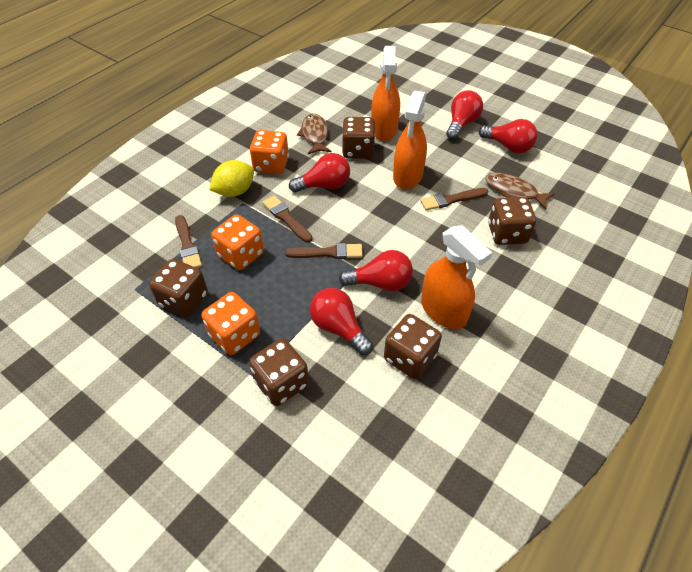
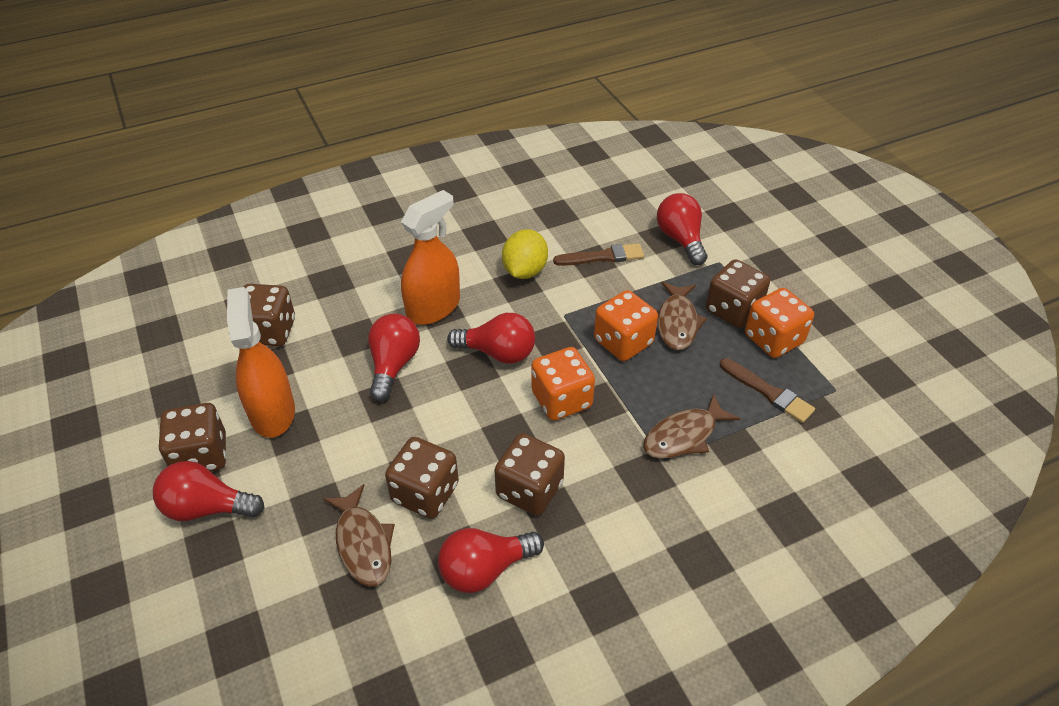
brown brush: [175,215,202,268] [262,196,313,243] [285,243,363,259] [420,188,488,211] = 4 -> [553,243,644,266] [720,358,815,423] = 2
brown fish: [297,114,332,154] [486,173,555,209] = 2 -> [323,484,395,587] [643,394,740,459] [658,282,707,350] = 3
orange spray bottle: [371,46,400,141] [393,90,427,189] [421,225,492,329] = 3 -> [227,287,295,438] [401,190,460,325] = 2

